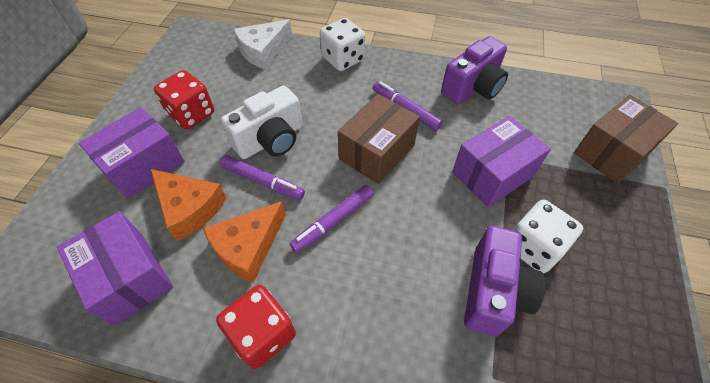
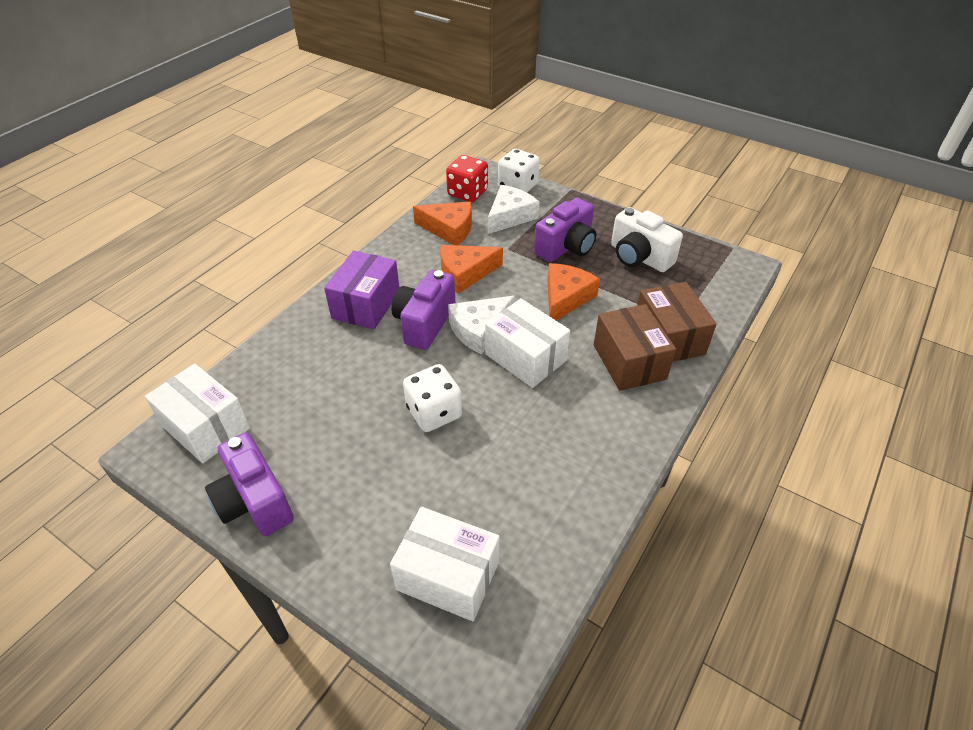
orange cheese: [150,169,227,241] [203,201,286,283] = 2 -> [413,202,472,245] [440,245,503,294] [547,263,600,320] = 3
purple box: [57,211,173,326] [79,107,185,200] [452,116,551,207] = 3 -> [324,250,399,329] = 1
purple camera: [441,36,508,104] [464,226,546,336] = 2 -> [205,433,294,536] [391,270,455,350] [534,198,596,262] = 3
purple marker: [220,155,305,200] [290,185,374,253] [373,81,443,131] = 3 -> none = 0
red dice: [154,70,214,129] [216,285,296,369] = 2 -> [446,155,488,202] = 1
white box: none = 0 -> [145,364,250,463] [390,507,500,621] [485,298,570,388] = 3
white cheese: [234,19,292,69] = 1 -> [448,296,515,355] [488,185,539,234] = 2

